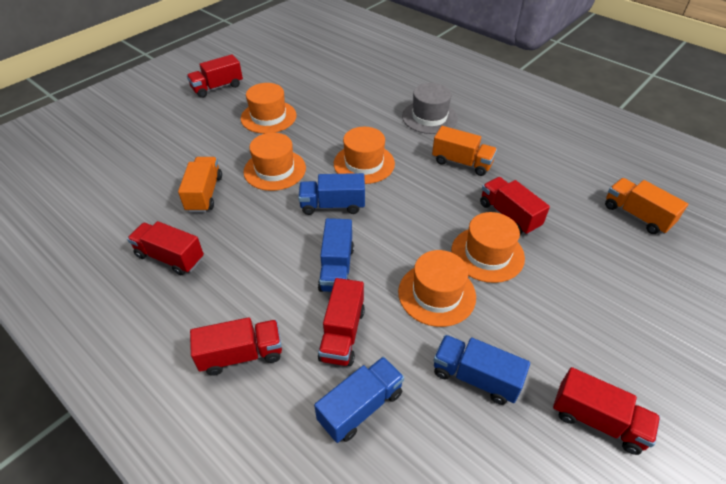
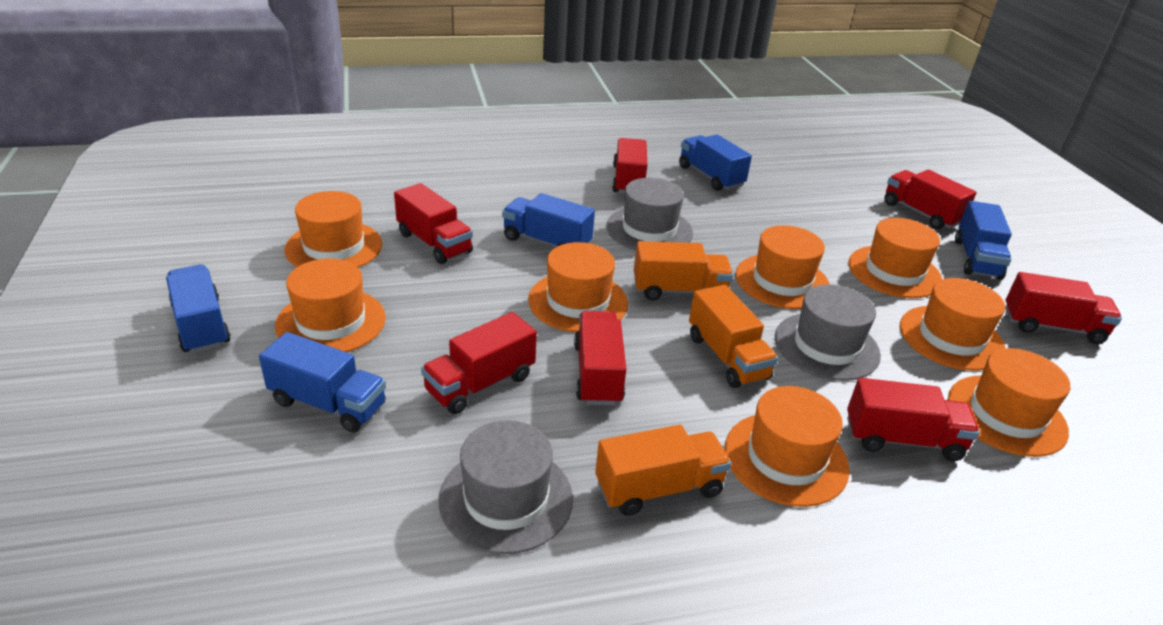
blue truck: [298,173,365,215] [314,357,404,443] [318,218,354,292] [434,335,530,405] = 4 -> [166,264,231,353] [259,332,386,433] [502,193,595,247] [679,134,752,191] [955,201,1012,280] = 5
grey hat: [402,83,458,134] = 1 -> [439,420,573,554] [606,178,693,250] [775,285,881,381] = 3
orange hat: [241,83,297,134] [243,132,306,191] [334,127,395,184] [398,250,476,327] [451,212,525,283] = 5 -> [275,259,386,352] [285,191,382,268] [528,242,628,332] [725,386,850,507] [736,225,830,309] [849,218,942,298] [900,278,1006,371] [948,348,1070,457] = 8
red truck: [127,221,204,275] [187,54,243,98] [190,317,282,376] [318,278,365,366] [480,177,550,235] [553,367,660,455] = 6 -> [394,183,473,264] [421,312,537,414] [574,311,626,405] [612,138,647,194] [847,378,980,461] [884,170,977,229] [1005,272,1122,344] = 7

